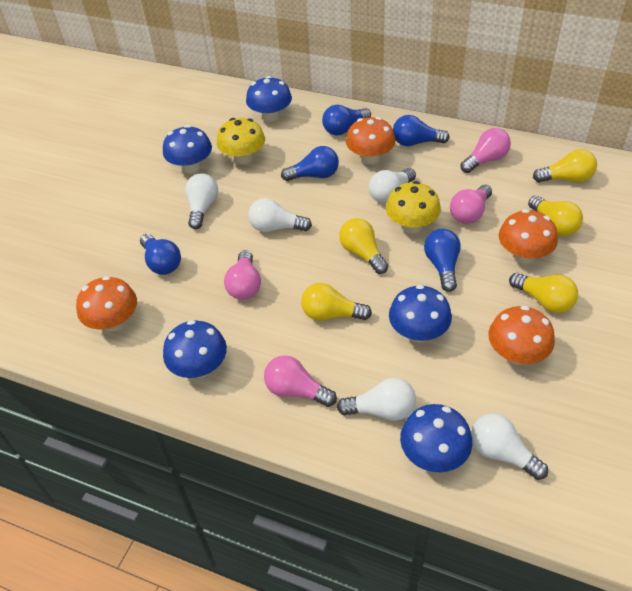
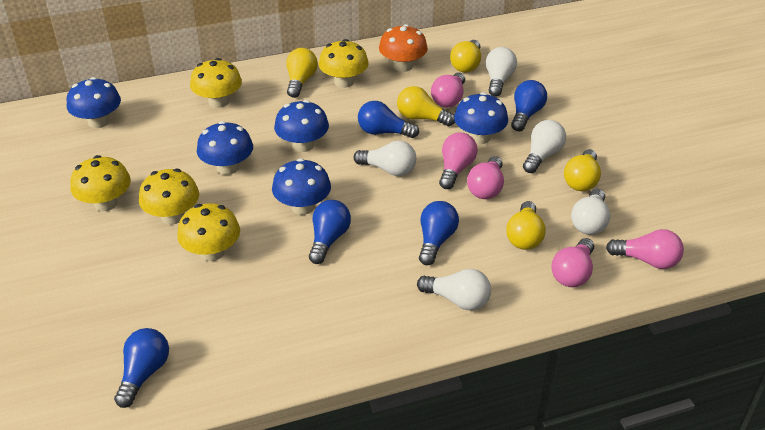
orange mushroom: [76,276,137,332] [346,117,396,164] [488,306,555,365] [499,209,558,264] = 4 -> [379,24,428,72] = 1
pink light bulb: [224,250,261,300] [264,355,337,407] [450,185,492,224] [460,128,511,173] = 4 -> [431,72,465,107] [439,132,477,189] [467,156,504,199] [552,238,594,287] [606,229,684,269] = 5
yellow mushroom: [217,118,265,164] [386,181,441,233] = 2 -> [70,155,131,211] [139,169,199,225] [177,203,240,261] [190,58,242,108] [319,39,369,88] = 5

